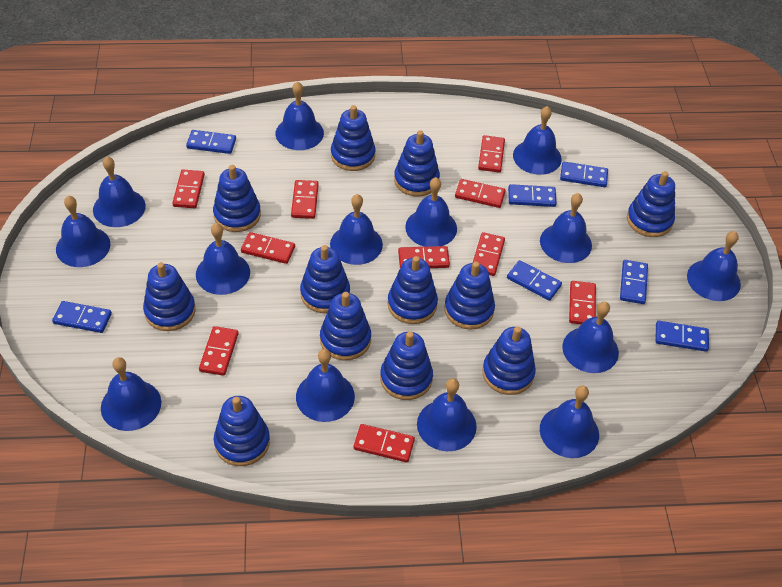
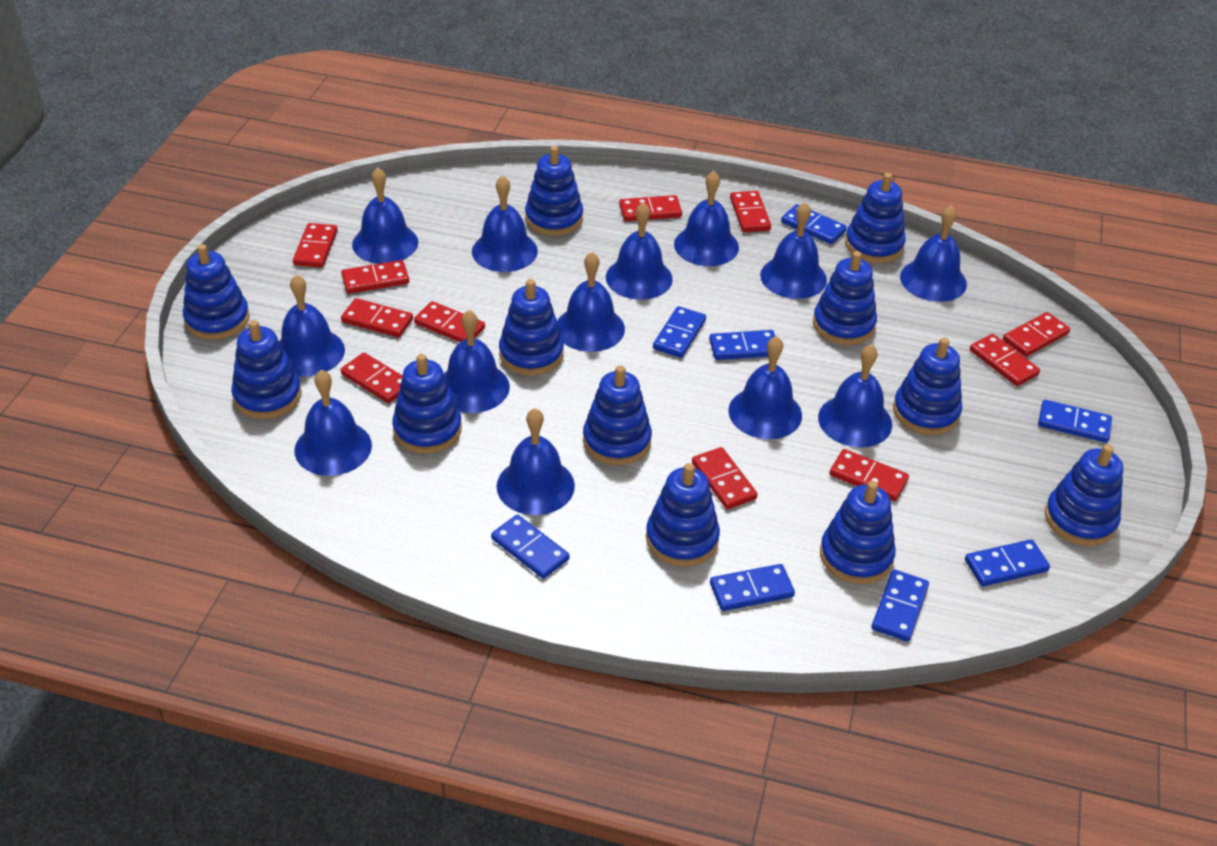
blue bell: [56,196,111,267] [93,156,146,227] [101,357,161,431] [196,223,250,295] [275,81,324,150] [296,349,355,422] [330,194,383,265] [405,177,457,247] [417,378,477,451] [513,106,562,175] [540,193,592,263] [540,385,599,458] [563,302,619,373] [687,231,741,301] = 14 -> [279,274,345,376] [295,370,372,476] [352,167,418,264] [444,310,510,413] [472,176,538,272] [496,408,575,515] [557,252,625,352] [606,202,673,300] [674,171,739,266] [728,336,802,439] [760,202,827,299] [818,344,892,448] [900,205,967,302] = 13
blue domino: [52,301,112,333] [186,130,236,154] [507,260,562,301] [508,184,557,207] [560,162,608,187] [620,260,648,304] [655,321,709,352] = 7 -> [491,515,570,579] [653,306,706,358] [709,330,775,360] [710,564,795,611] [781,204,847,244] [872,569,929,642] [965,539,1050,586] [1038,400,1112,443] = 8
red domino: [172,170,205,208] [199,326,239,376] [241,232,295,264] [291,180,319,219] [354,424,415,462] [398,246,450,268] [455,179,506,208] [473,232,505,276] [478,135,505,173] [569,281,596,324] = 10 -> [293,223,338,268] [341,260,409,294] [341,298,413,337] [341,353,402,403] [414,301,485,342] [619,195,682,221] [692,447,758,509] [730,191,771,232] [829,449,909,501] [970,334,1040,386] [1003,312,1070,357] = 11

